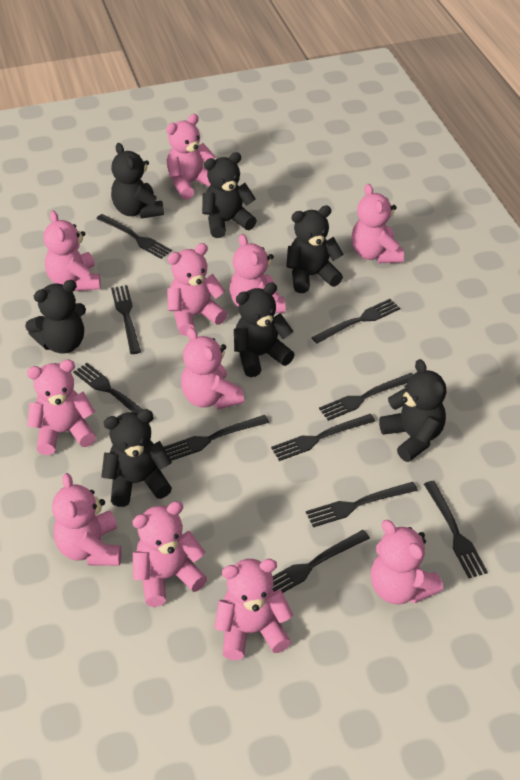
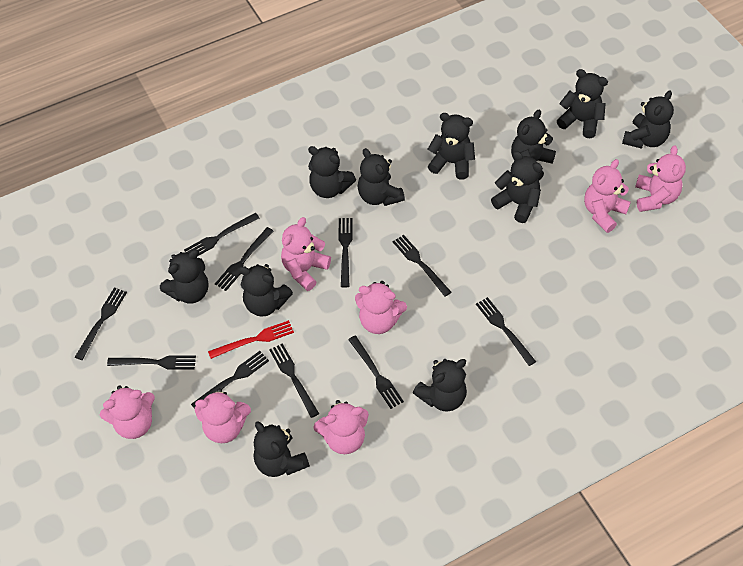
black teddy bear: [25,280,86,354] [101,409,172,507] [111,143,164,219] [202,152,257,238] [234,283,295,377] [286,205,344,293] [379,359,446,462] = 7 -> [160,249,208,304] [239,264,293,317] [253,421,310,477] [308,146,356,198] [358,148,405,206] [413,359,467,412] [428,113,475,180] [491,151,543,223] [511,110,556,180] [557,69,608,138] [622,90,674,149] = 11
pink teddy bear: [27,359,96,455] [44,211,101,291] [52,473,122,566] [132,501,207,607] [166,114,216,200] [167,243,227,336] [181,327,244,410] [214,559,293,660] [229,234,286,314] [351,184,404,263] [371,520,443,605] = 11 -> [100,385,155,439] [195,388,251,443] [281,217,331,291] [313,400,369,454] [355,281,407,334] [584,159,631,233] [635,145,686,212] = 7
red fork: none = 0 -> [208,320,294,359] = 1

